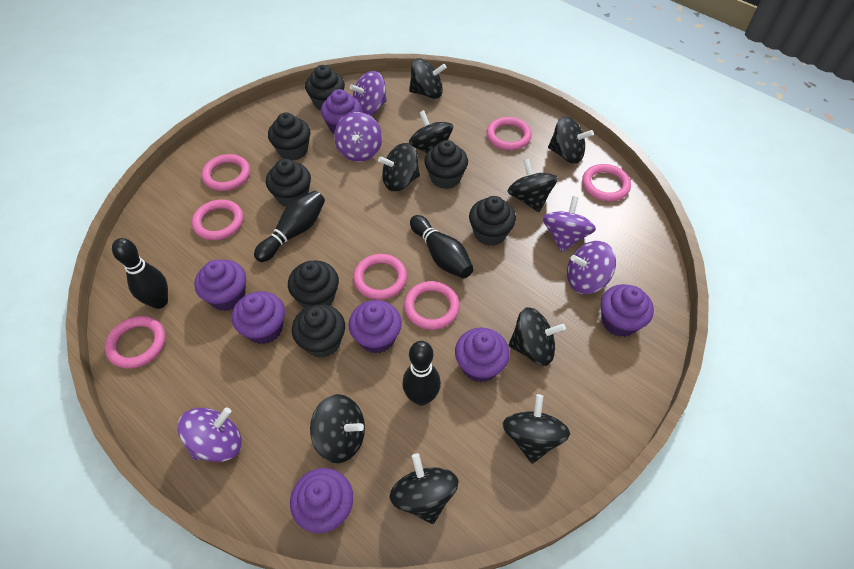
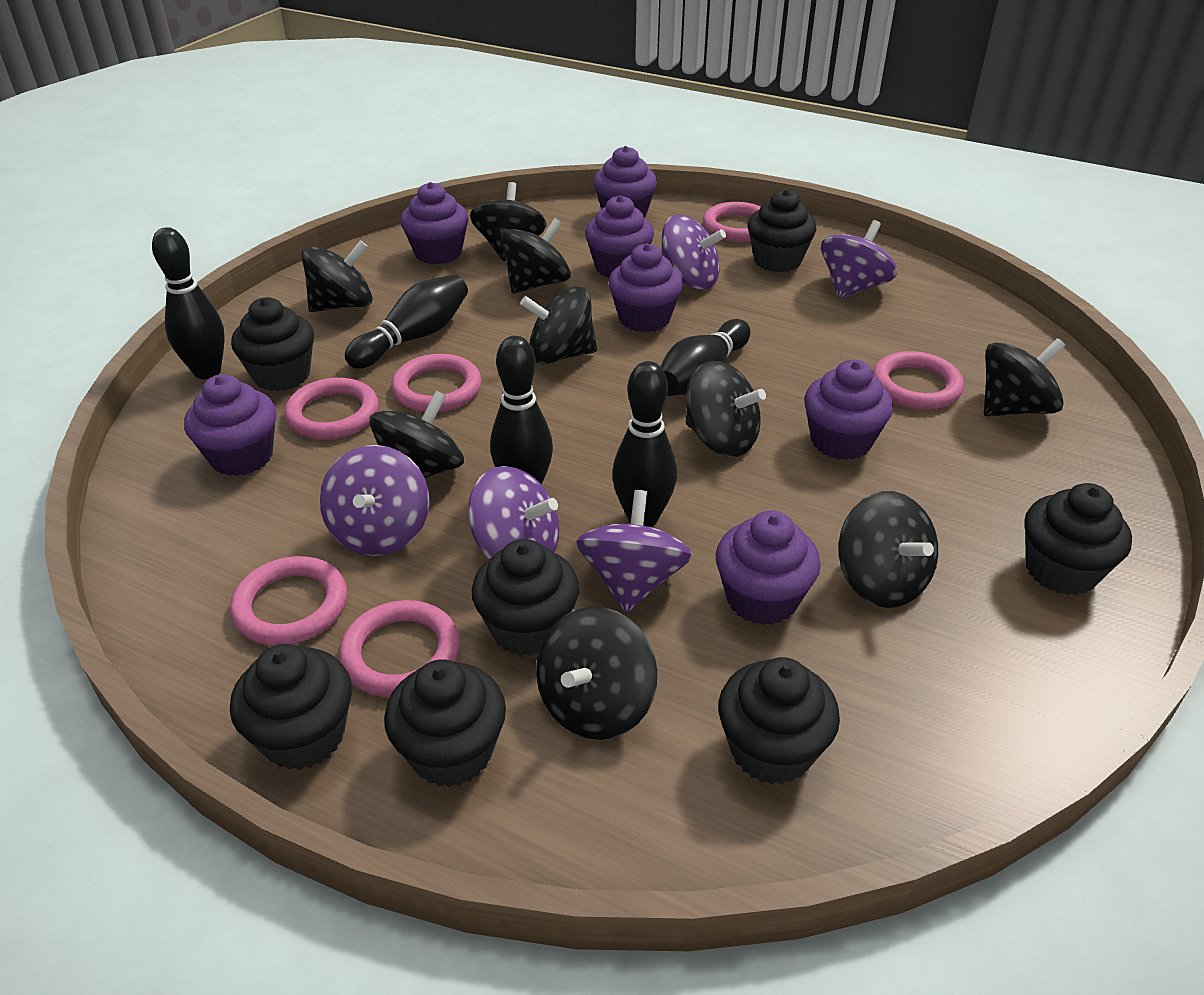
black bowling pin: [112,238,168,309] [254,191,325,262] [402,341,441,406] [410,215,474,279] = 4 -> [152,227,225,379] [345,274,468,369] [490,336,553,485] [612,361,677,527] [661,319,750,396] = 5
pink ring: [105,316,165,369] [192,199,243,240] [202,154,250,191] [353,254,407,300] [404,281,460,330] [486,117,532,151] [582,164,631,201] = 7 -> [230,556,347,645] [284,378,379,440] [339,600,460,697] [391,354,481,412] [702,202,761,242] [873,351,964,410] = 6

